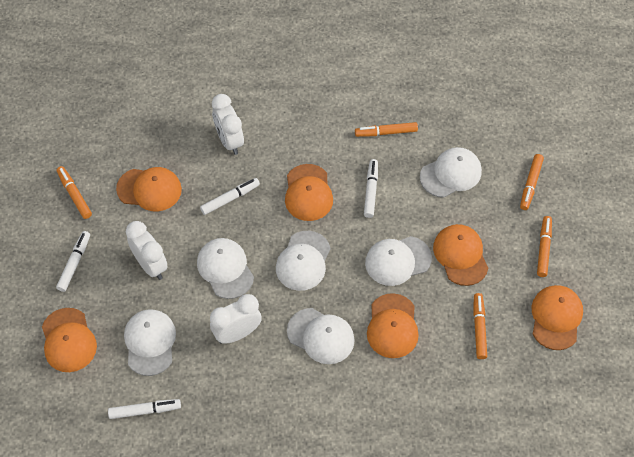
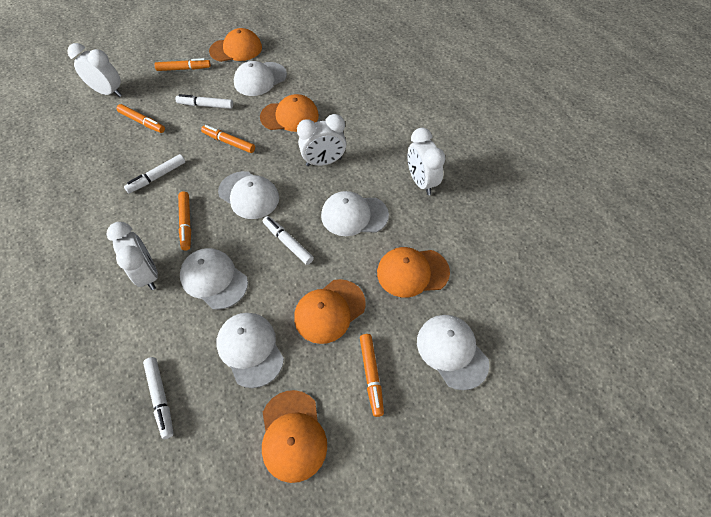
orange cap: [42,308,97,372] [116,167,182,211] [285,164,333,221] [367,293,419,358] [433,224,488,286] [532,285,583,350] = 6 -> [209,28,262,62] [260,94,319,132] [262,390,327,483] [294,279,366,344] [377,247,450,298] = 5
white clock: [126,221,168,280] [210,294,262,344] [212,94,244,155] = 3 -> [67,43,122,97] [106,222,158,290] [297,114,346,166] [407,128,445,195] = 4

